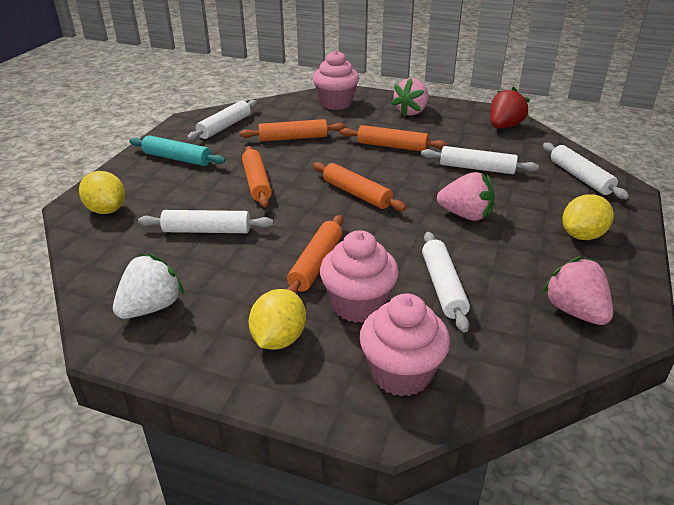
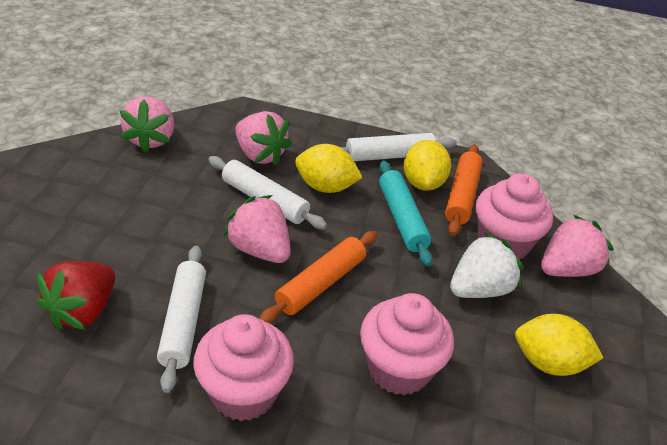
orange rolling pin: [240,119,346,142] [242,146,272,207] [287,215,343,294] [313,162,406,211] [340,125,447,151] = 5 -> [259,231,377,323] [445,144,483,236] = 2
pink strawberry: [391,78,429,117] [437,172,495,221] [542,256,613,325] = 3 -> [119,96,174,153] [224,195,291,263] [235,111,292,166] [541,214,613,277] = 4
white rolling pin: [138,210,273,233] [187,100,257,141] [421,146,539,174] [422,232,470,332] [543,143,629,199] = 5 -> [157,245,206,393] [208,156,327,229] [340,133,457,161] = 3

